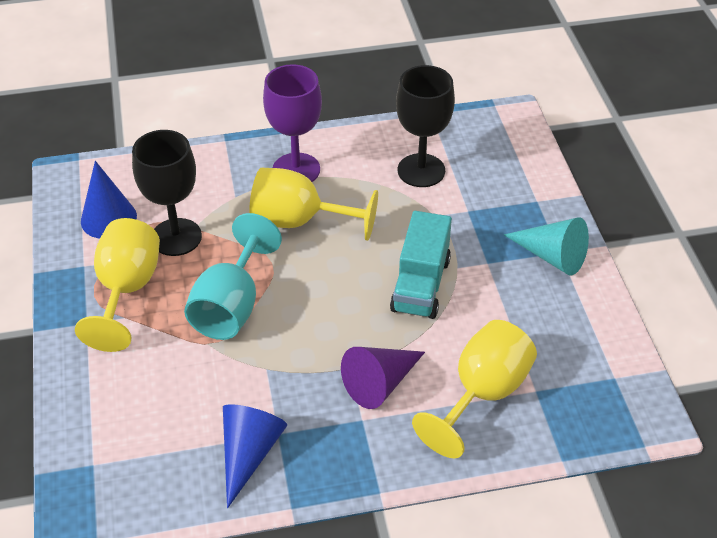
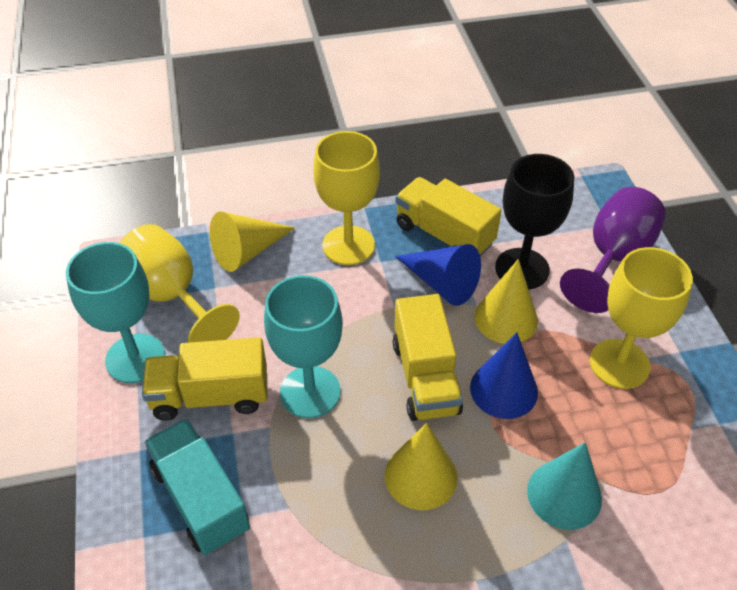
black goblet: [132,130,202,256] [396,65,455,187] = 2 -> [495,154,574,289] = 1
purple cone: [341,347,425,409] = 1 -> none = 0
turquoise goblet: [184,213,282,340] = 1 -> [66,242,165,383] [264,275,343,418] = 2
yellow cone: none = 0 -> [210,212,295,272] [385,423,458,510] [474,259,538,344] = 3
yellow truck: none = 0 -> [142,337,267,420] [393,294,463,421] [395,177,502,257] = 3

